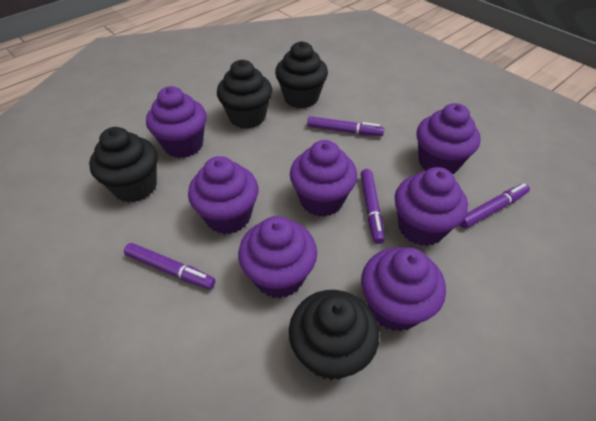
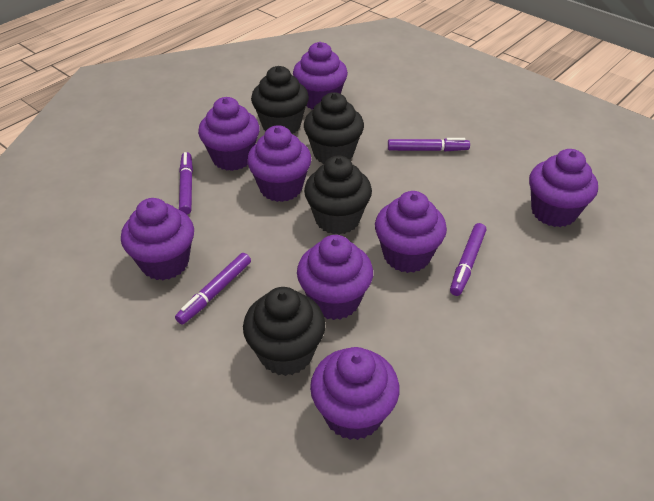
purple cupcake: [146,86,207,158] [188,156,258,234] [238,216,317,298] [290,140,357,217] [361,247,446,332] [395,167,468,246] [416,103,480,174] = 7 -> [121,198,194,280] [198,97,260,171] [247,125,311,202] [293,42,348,109] [297,235,373,320] [310,347,399,440] [375,191,447,273] [529,149,598,227] = 8

